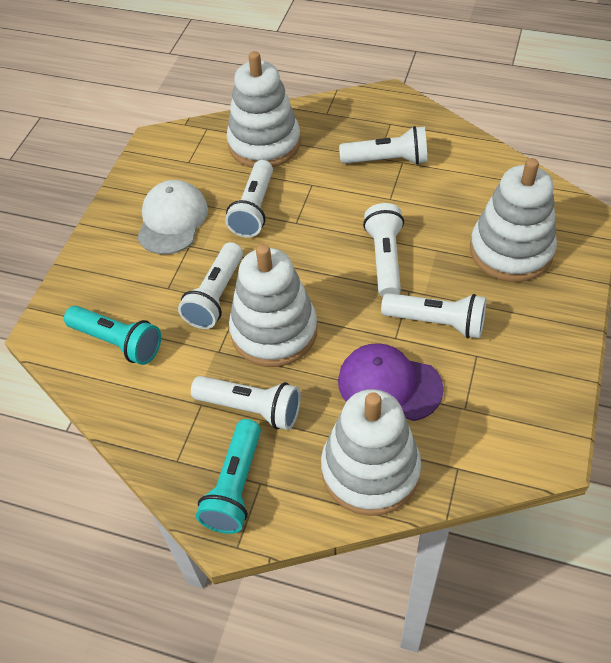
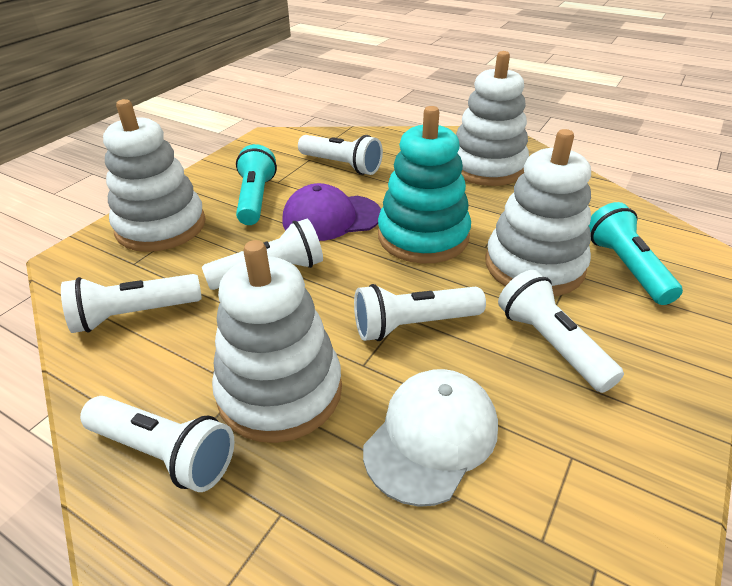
turquoise stacking toy: none = 0 -> [378,106,471,263] = 1

